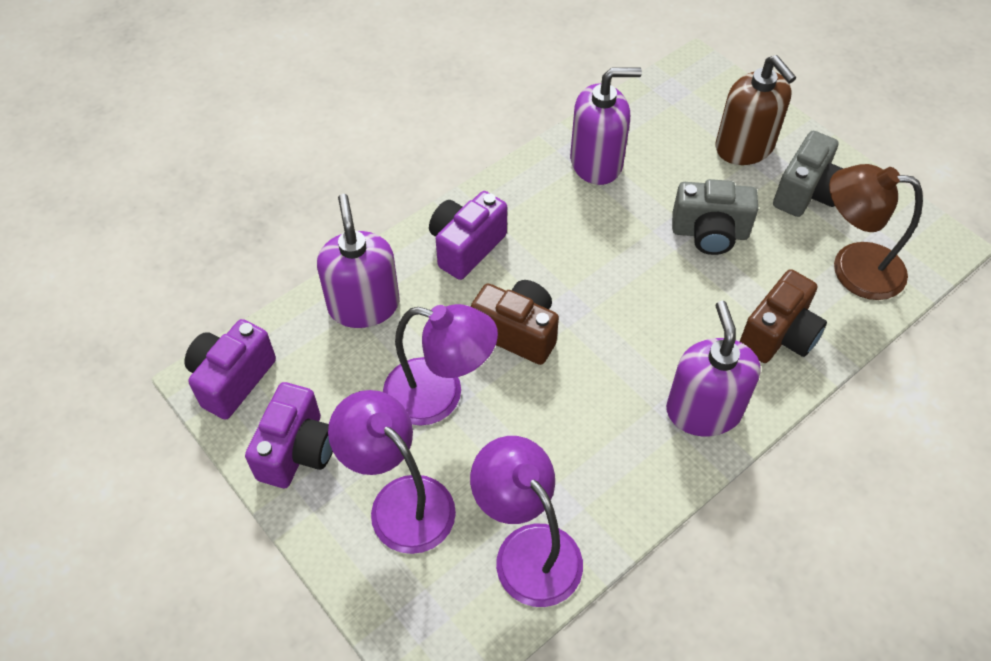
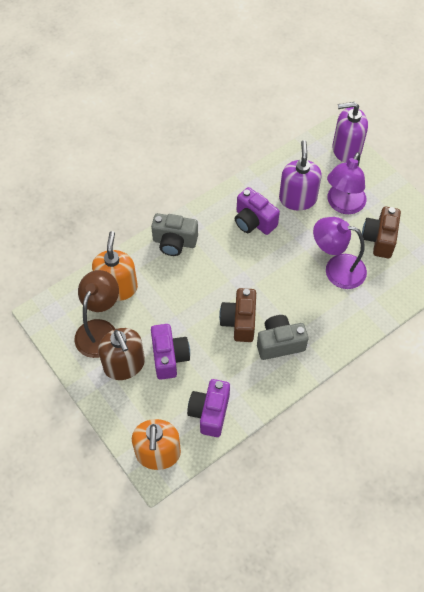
orange soap dispenser: none = 0 -> [92,231,138,301] [132,419,181,470] = 2
purple lamp: [328,390,456,554] [383,304,498,426] [470,436,583,607] = 3 -> [313,217,367,289] [327,152,366,214] = 2
purple soap dispenser: [317,194,400,328] [570,67,642,185] [666,301,761,436] = 3 -> [279,140,322,211] [332,102,368,163] = 2

